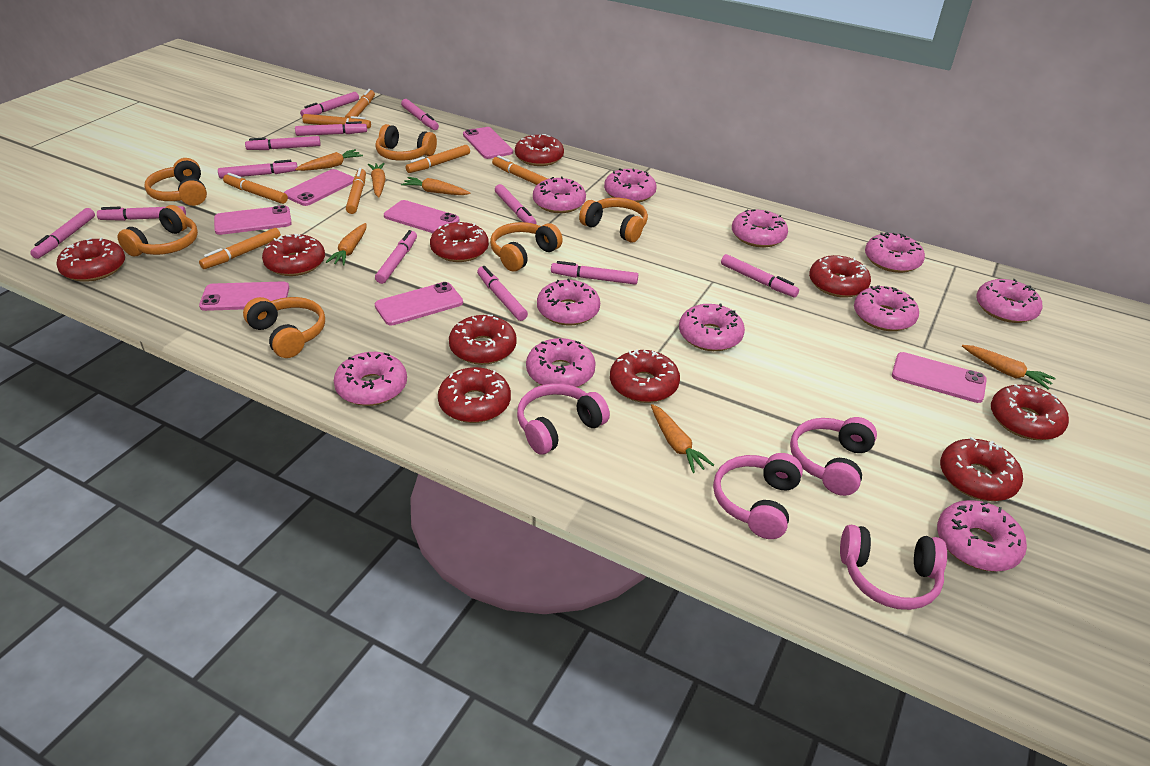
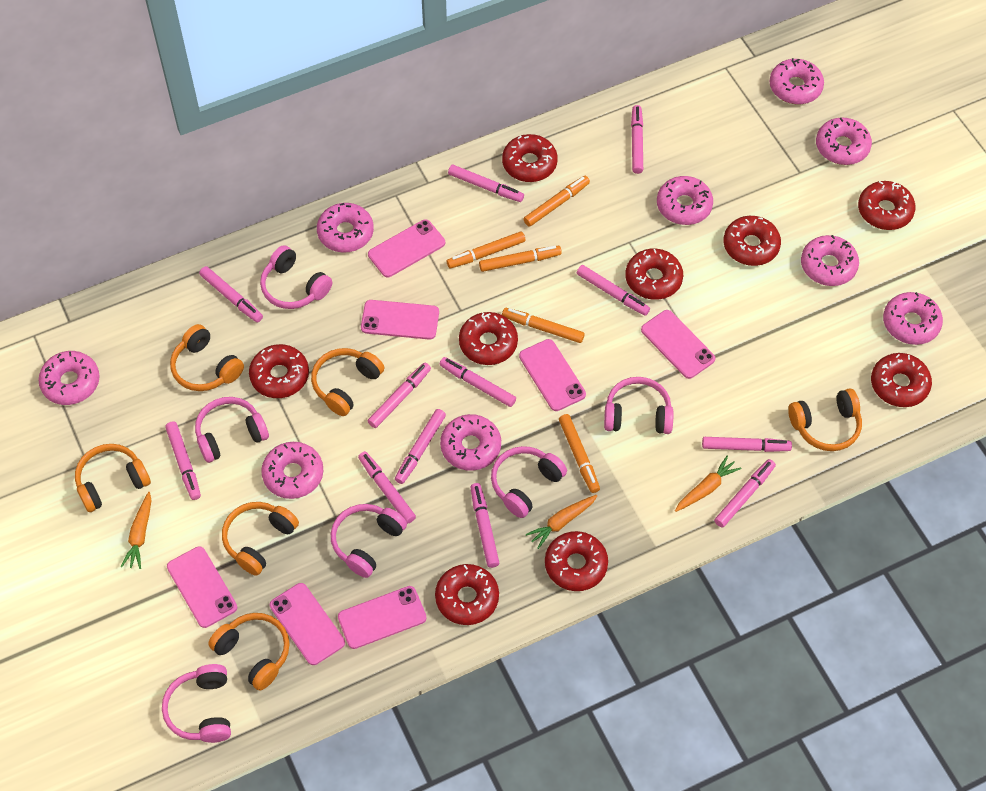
orange carrot: [295,149,363,171] [326,223,366,266] [368,163,386,197] [401,177,470,195] [651,404,714,473] [962,345,1056,390] = 6 -> [121,492,151,569] [526,495,598,549] [675,455,741,512] = 3
orange marker: [199,228,281,269] [223,173,288,204] [302,114,371,129] [345,89,375,118] [346,168,366,214] [406,145,470,173] [492,155,548,185] = 7 -> [447,231,525,269] [479,246,562,272] [502,308,585,343] [523,176,590,227] [559,414,600,493] = 5
pink donut: [334,352,407,406] [526,338,596,387] [533,177,586,213] [537,279,600,325] [604,168,657,203] [679,303,745,351] [732,209,788,247] [854,285,919,331] [865,232,925,273] [937,500,1027,572] [976,279,1043,323] = 11 -> [39,351,100,405] [261,442,323,499] [317,203,374,253] [440,414,501,471] [657,176,713,225] [770,58,824,104] [801,235,859,286] [816,117,872,165] [883,292,943,345] = 9
pink headphones: [517,383,610,455] [713,453,803,539] [790,417,877,496] [840,525,947,610] = 4 -> [162,664,231,743] [195,397,269,463] [260,245,332,309] [331,504,407,578] [491,446,567,518] [604,377,673,434] = 6
red donut: [56,238,125,282] [262,234,325,276] [430,222,489,262] [438,367,511,423] [449,315,517,365] [515,134,564,166] [610,349,680,403] [809,255,871,298] [940,437,1023,501] [991,384,1069,440] = 10 -> [249,344,309,398] [435,564,499,625] [459,312,518,365] [502,134,558,182] [545,531,608,591] [625,249,683,300] [723,216,781,266] [858,181,915,230] [871,353,932,407] = 9

